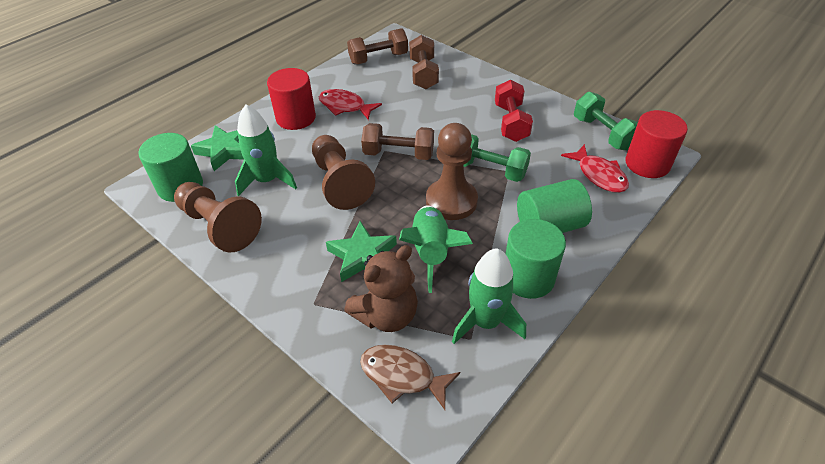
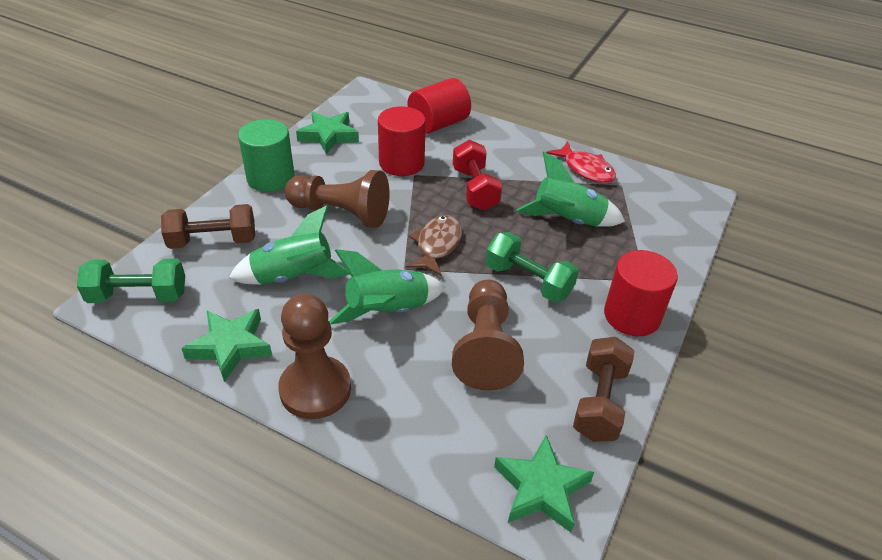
brown dumbbell: [347,28,408,64] [361,123,434,160] [409,35,439,89] = 3 -> [161,204,255,249] [573,337,634,442] = 2
brown teddy bear: [344,245,418,332] = 1 -> none = 0
green cylinder: [138,133,203,202] [505,219,566,299] [517,179,592,233] = 3 -> [238,119,295,192] = 1
green star: [191,125,244,171] [326,221,397,282] = 2 -> [181,309,272,382] [296,112,359,154] [494,435,594,533] = 3
red cylinder: [267,68,316,130] [625,110,688,178] = 2 -> [378,106,426,176] [408,78,471,134] [604,250,678,336] = 3
red fish: [319,89,382,120] [561,144,629,193] = 2 -> [546,142,616,183] = 1

